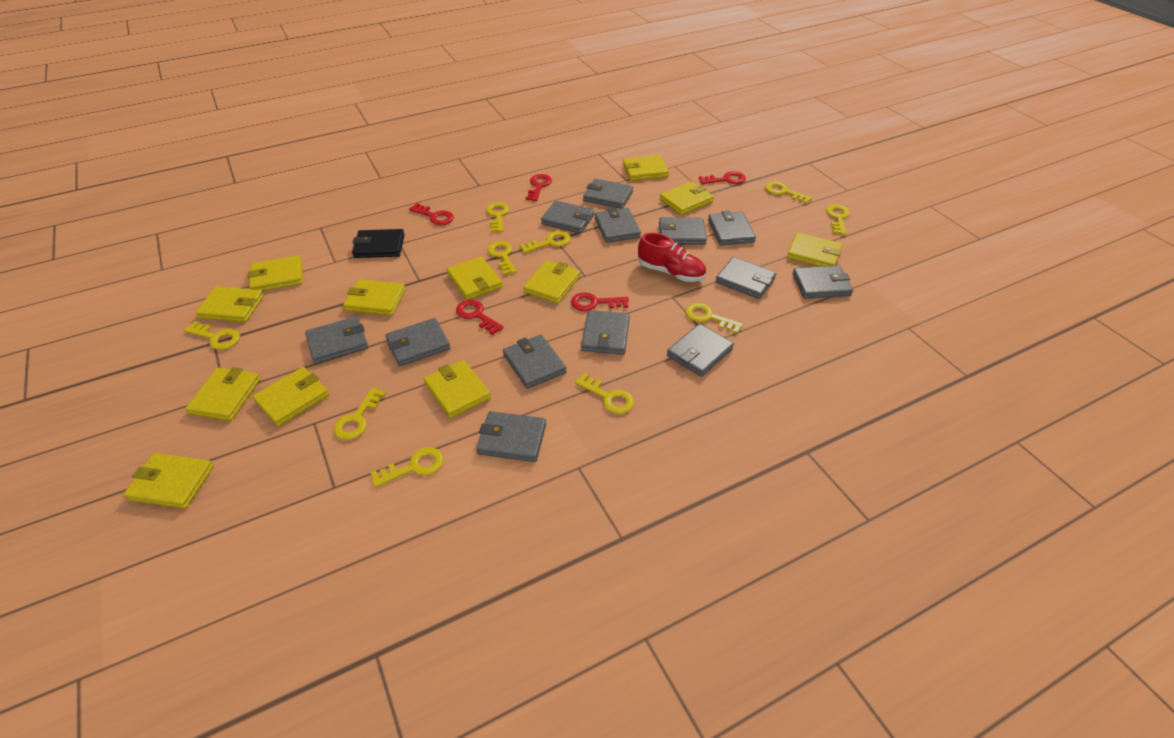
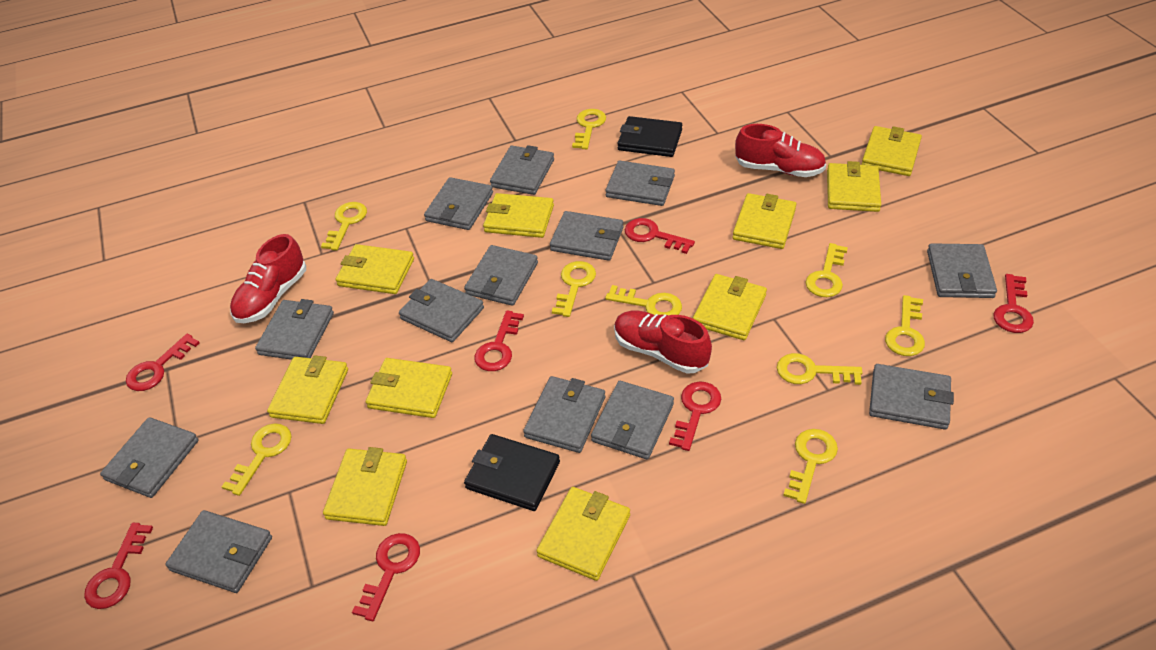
black wallet: [352,229,405,258] = 1 -> [464,434,560,511] [617,116,682,157] = 2
red key: [409,203,454,225] [456,300,504,335] [526,174,552,201] [571,292,629,311] [699,171,746,184] = 5 -> [84,523,153,609] [126,334,199,391] [352,533,420,621] [474,310,524,371] [625,218,695,254] [669,381,721,451] [993,274,1034,333] = 7
red shoe: [638,232,706,282] = 1 -> [230,234,306,323] [614,310,712,374] [735,124,826,177] = 3
yellow key: [184,321,240,350] [334,388,386,440] [370,447,444,487] [486,202,509,232] [488,241,517,275] [519,231,571,253] [575,373,634,414] [685,303,743,334] [765,181,812,204] [826,204,850,235] = 10 -> [222,423,292,496] [321,202,367,251] [552,261,596,317] [572,109,606,149] [605,285,682,315] [777,353,863,385] [783,429,838,504] [805,243,848,297] [885,295,925,356] = 9
yellow wallet: [123,453,214,509] [186,367,260,421] [196,286,264,322] [248,255,302,291] [252,367,329,426] [343,279,406,316] [424,360,491,418] [447,256,503,300] [523,260,581,304] [623,155,669,181] [660,181,714,215] [787,233,842,267] = 12 -> [267,355,348,424] [323,447,407,526] [336,244,414,294] [366,358,452,418] [483,193,554,238] [537,487,630,581] [693,274,767,340] [733,193,797,249] [827,161,881,212] [861,126,922,176] = 10

